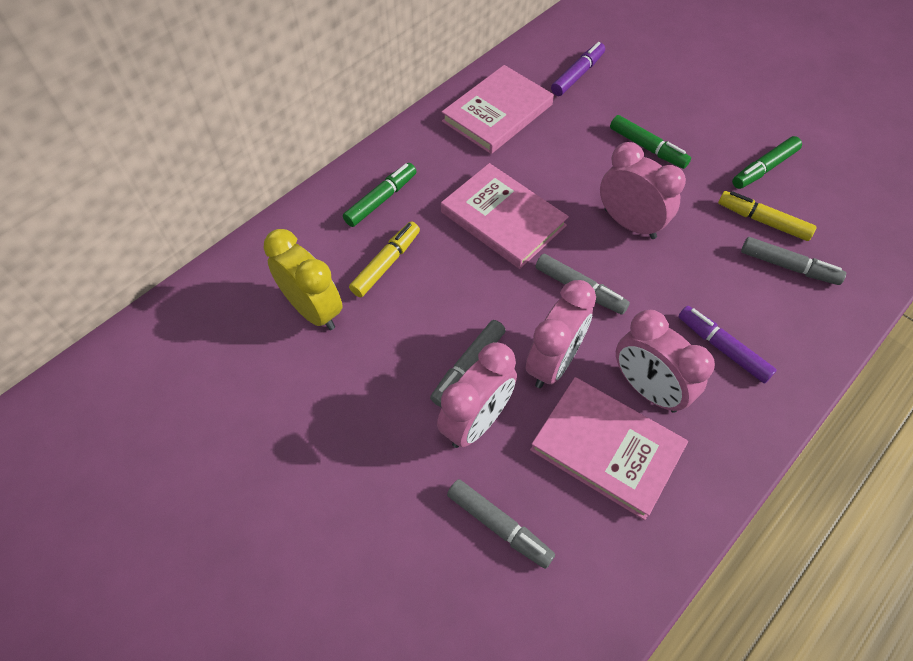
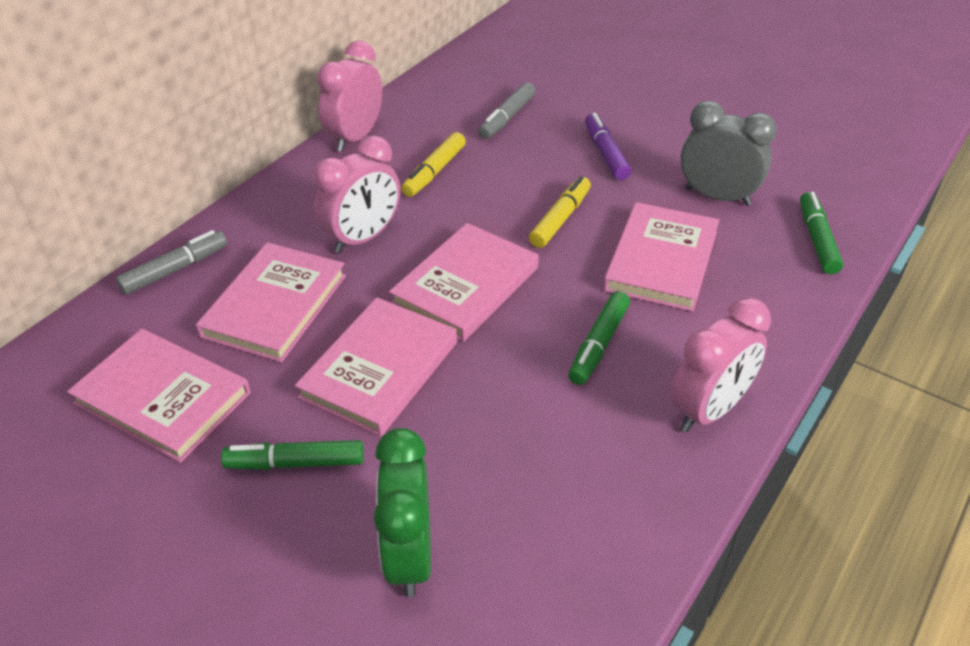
green clock: none = 0 -> [374,428,431,597] = 1
grey clock: none = 0 -> [680,101,777,206] = 1
grey marker: [430,320,506,407] [447,479,555,569] [535,254,630,315] [741,237,846,285] = 4 -> [116,230,227,295] [478,82,536,139] = 2
pink book: [441,163,569,269] [442,65,554,154] [530,377,688,520] = 3 -> [67,329,251,463] [196,242,346,363] [295,297,457,437] [389,223,539,342] [603,202,719,312] = 5
pink clock: [437,342,517,448] [526,280,596,388] [600,142,686,239] [616,310,715,413] = 4 -> [313,135,400,253] [317,41,382,152] [670,297,771,432] = 3
purple marker: [551,42,605,96] [678,306,777,383] = 2 -> [585,113,631,180] = 1
yellow clock: [264,229,343,330] = 1 -> none = 0

